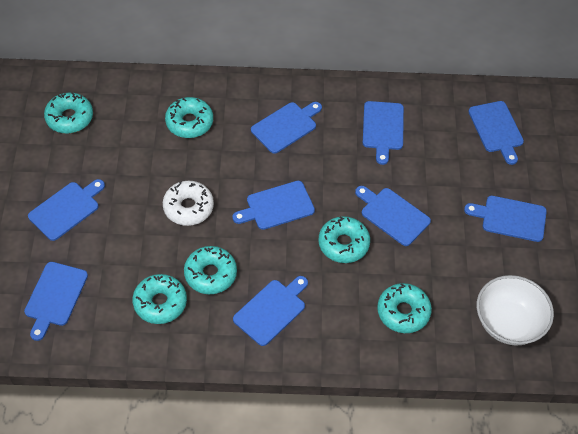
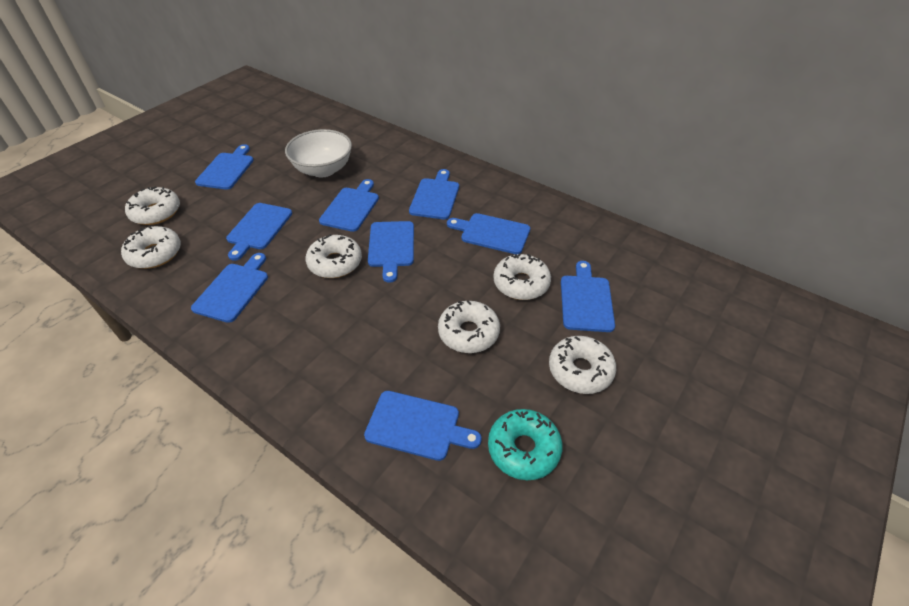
turquoise donut: [44,92,93,134] [133,274,187,324] [165,97,213,138] [184,246,237,294] [318,216,370,263] [377,283,432,333] = 6 -> [488,409,563,480] = 1
white donut: [163,181,214,226] = 1 -> [121,226,181,269] [125,186,180,225] [306,234,362,278] [438,300,500,353] [493,254,551,300] [549,336,616,394] = 6

